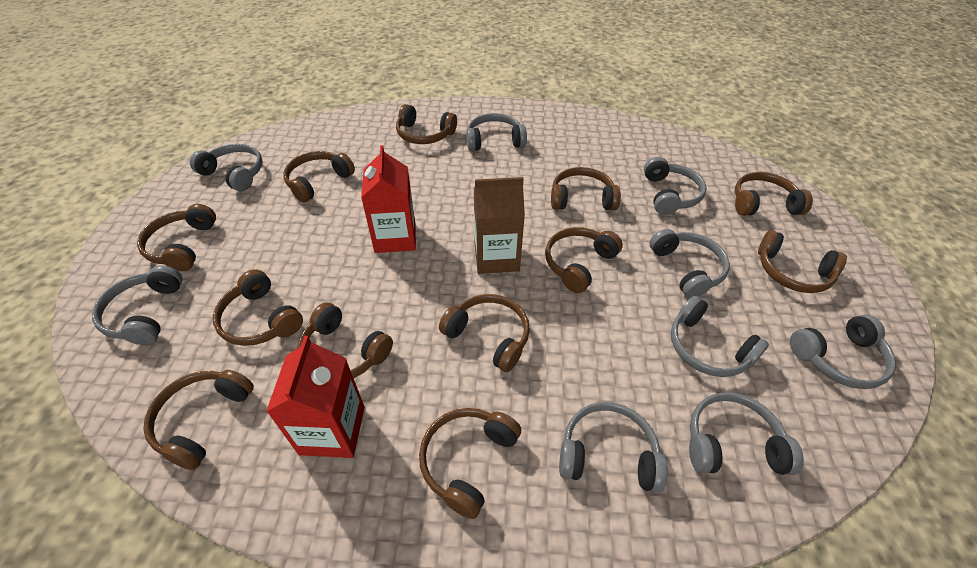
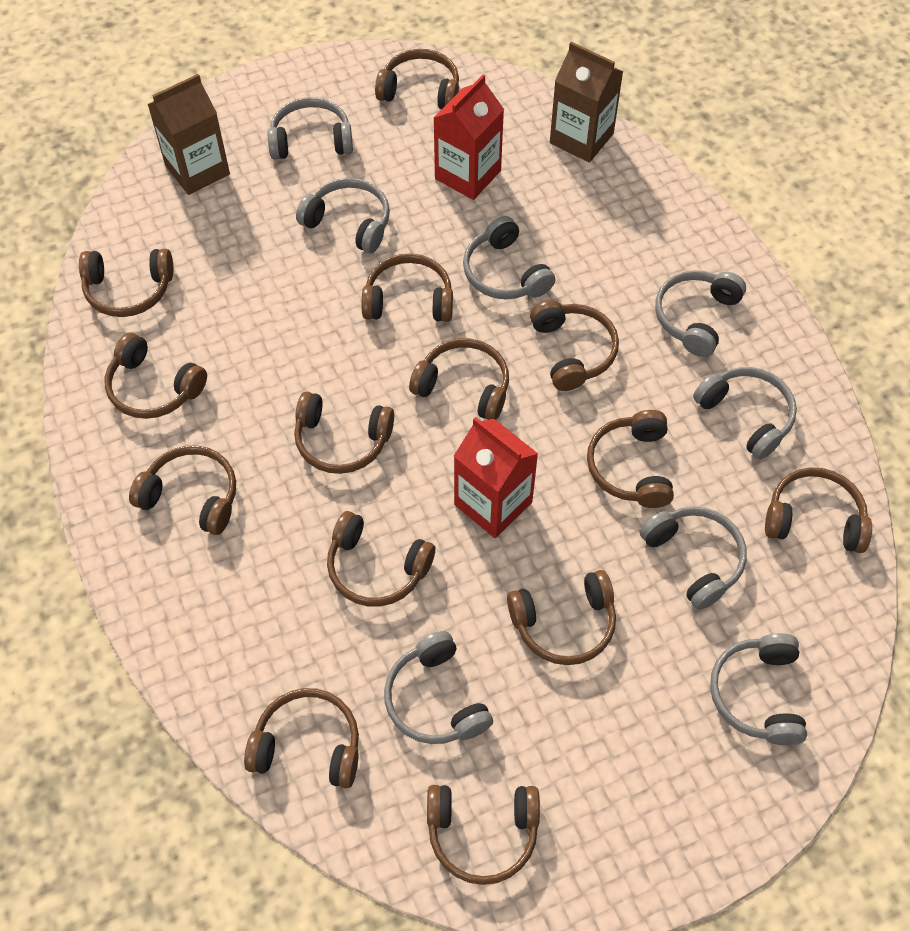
brown carton: [474,177,525,274] = 1 -> [147,74,230,195] [550,42,624,162] = 2
brown headphones: [137,204,216,271] [143,370,254,470] [213,269,303,346] [283,151,355,203] [297,302,393,378] [396,104,457,144] [419,408,521,519] [439,294,530,372] [545,227,623,293] [551,167,621,210] [735,172,813,216] [758,230,847,293] = 12 -> [79,249,173,317] [105,333,207,419] [129,446,236,535] [244,688,359,788] [294,392,394,474] [327,511,435,607] [362,253,453,322] [375,49,459,109] [409,338,509,420] [427,785,540,885] [507,570,616,665] [530,300,619,391] [587,410,674,508] [765,467,872,553] = 14
grey headphones: [92,265,182,345] [190,144,263,191] [467,113,527,151] [559,402,667,493] [644,157,707,215] [649,229,730,298] [671,296,769,377] [689,392,804,475] [790,315,896,389] = 9 -> [268,97,353,160] [296,178,390,253] [384,631,493,744] [463,216,555,299] [640,506,747,610] [655,270,746,357] [693,367,797,460] [710,633,807,745] = 8

